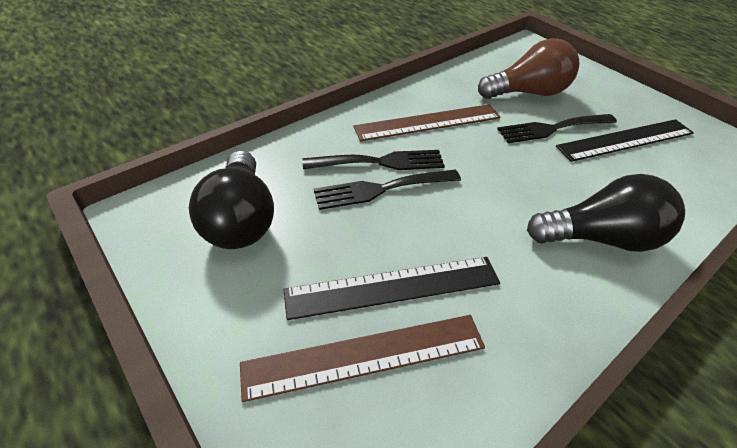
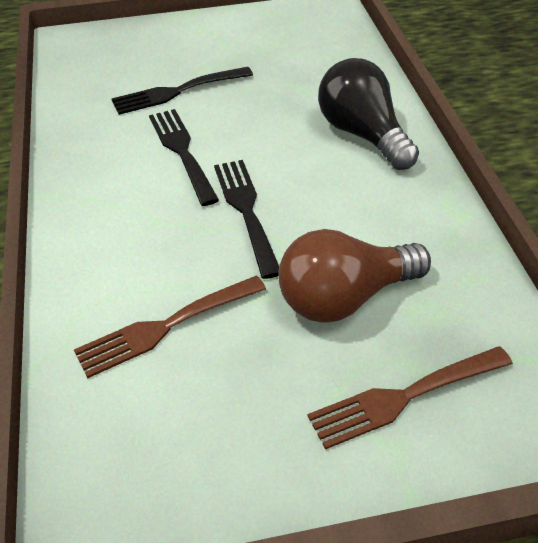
black light bulb: [189,151,274,249] [527,174,685,252] = 2 -> [318,58,419,170] = 1
black ruler: [283,257,500,320] [556,119,694,162] = 2 -> none = 0
brown fork: none = 0 -> [74,275,266,378] [307,346,513,450] = 2
brown ruler: [240,315,485,402] [353,104,501,141] = 2 -> none = 0

